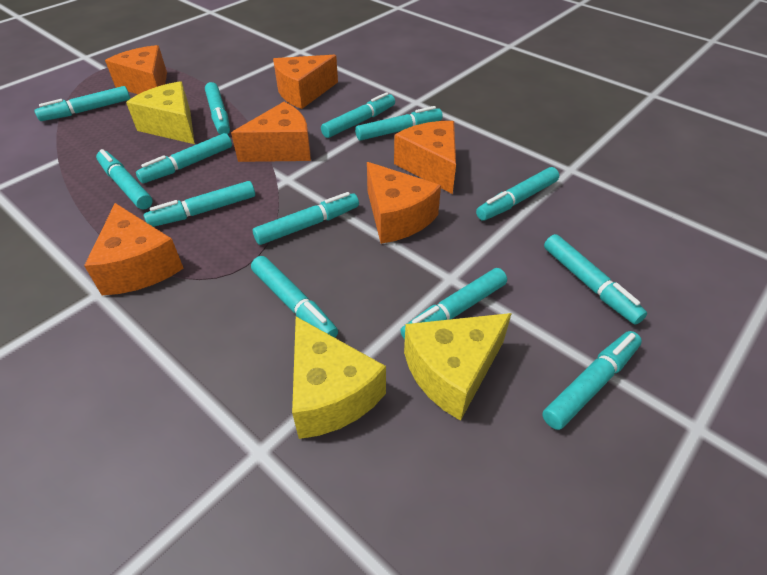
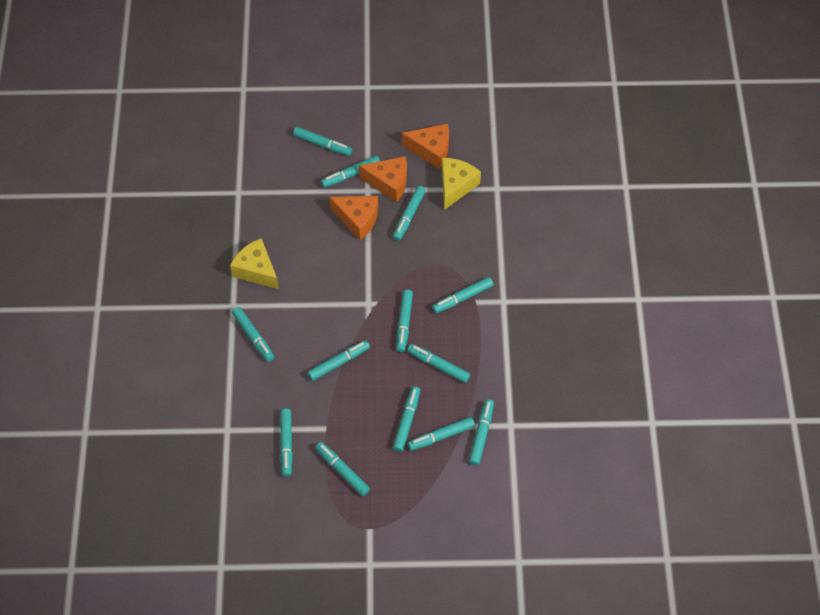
orange cheese: [84,203,184,295] [105,45,167,94] [231,102,311,162] [273,55,338,109] [367,162,441,244] [394,121,456,194] = 6 -> [329,196,378,240] [359,156,407,202] [402,124,449,169] = 3
yellow cheese: [126,81,195,144] [292,317,386,439] [404,313,512,421] = 3 -> [230,238,279,289] [442,158,481,210] = 2

